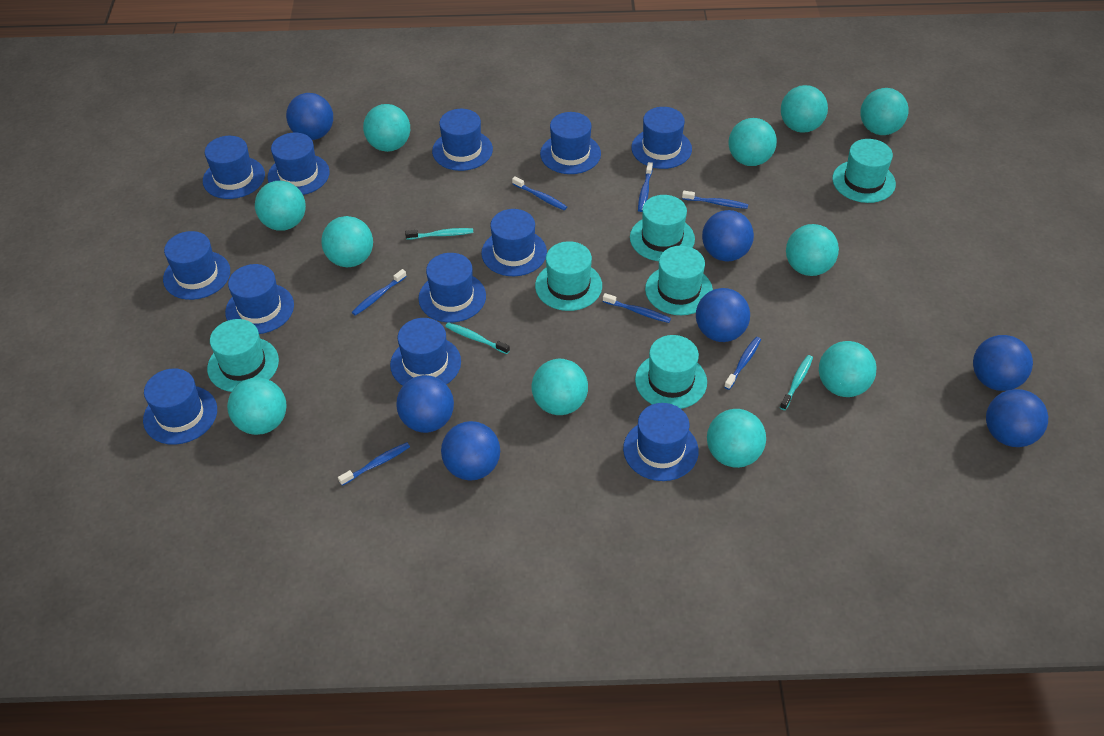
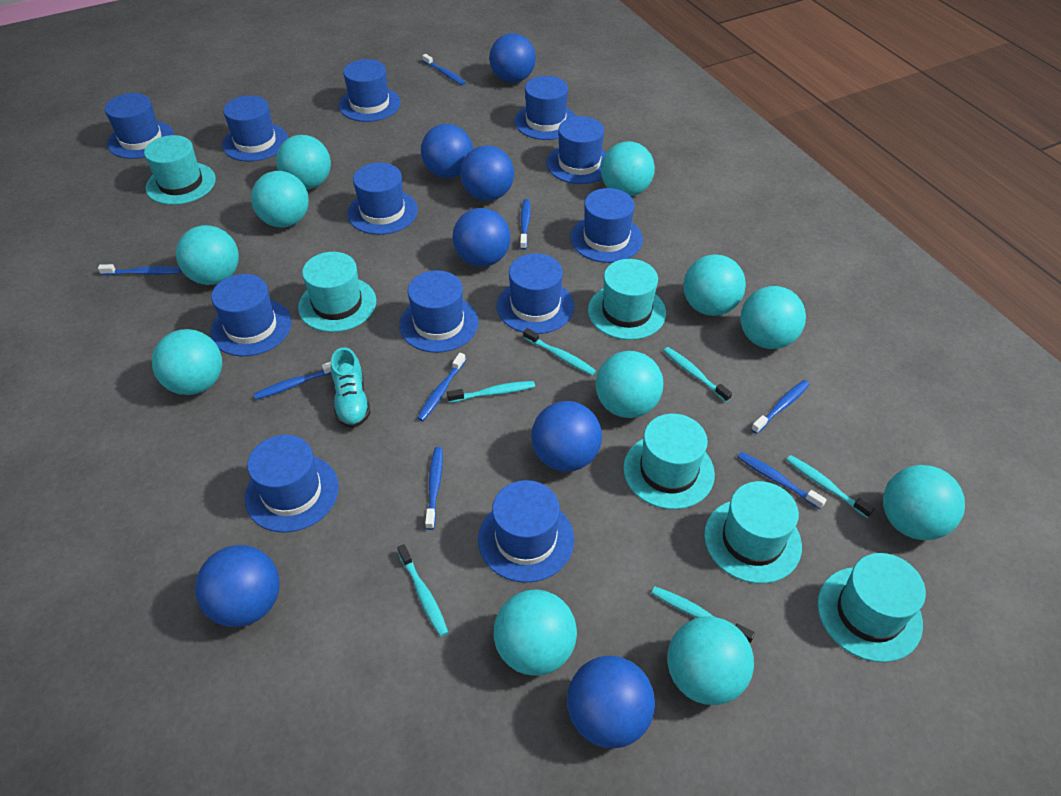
blue toothbrush: [338,442,410,486] [352,269,407,316] [512,176,567,210] [603,293,671,323] [638,162,653,212] [682,191,748,209] [724,337,761,390] = 7 -> [98,264,181,275] [253,362,331,400] [417,353,466,421] [422,54,466,85] [425,447,443,530] [520,199,531,250] [737,452,827,509] [751,380,810,434] = 8
turquoise shoe: none = 0 -> [331,347,371,428] = 1
turquoise toothbrush: [405,228,473,240] [445,322,510,354] [780,355,813,410] = 3 -> [397,544,448,636] [447,381,535,403] [523,328,596,375] [651,587,755,643] [663,347,732,402] [786,455,875,518] = 6

